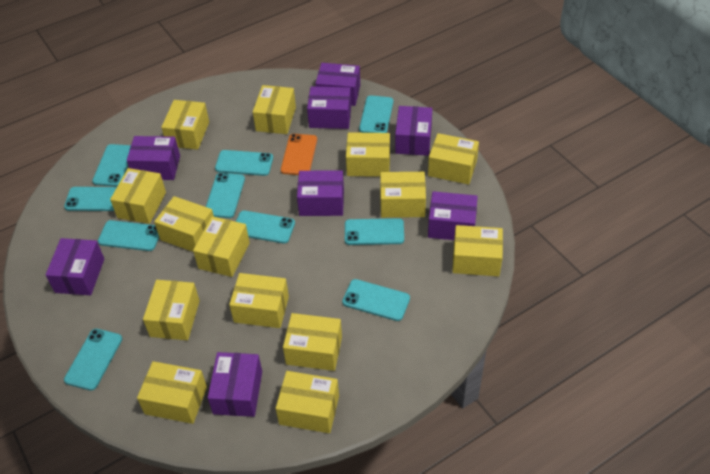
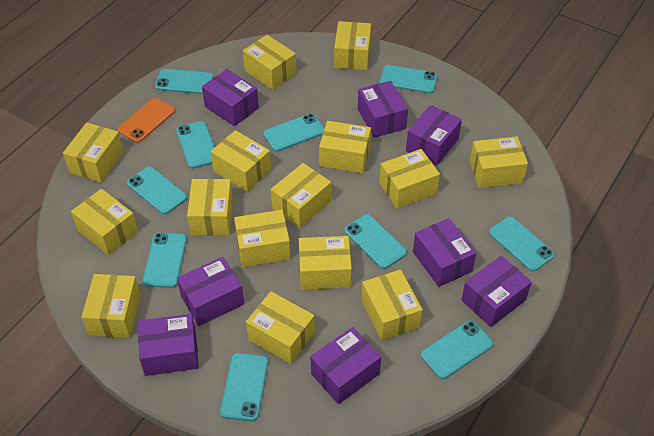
yellow box: [110,168,166,224] [137,361,207,424] [143,280,200,340] [154,196,214,252] [161,100,209,150] [193,216,250,277] [229,273,289,328] [253,85,296,134] [276,371,339,433] [283,313,342,371] [346,132,390,177] [380,172,426,218] [428,133,479,185] [452,225,503,276] = 14 -> [63,122,124,182] [71,189,138,255] [82,274,141,338] [187,179,233,235] [211,130,271,192] [234,210,290,267] [243,35,297,90] [246,291,315,364] [271,163,331,228] [299,236,352,290] [319,121,371,173] [334,21,371,70] [361,269,423,341] [379,149,440,209] [470,136,528,188] = 15

